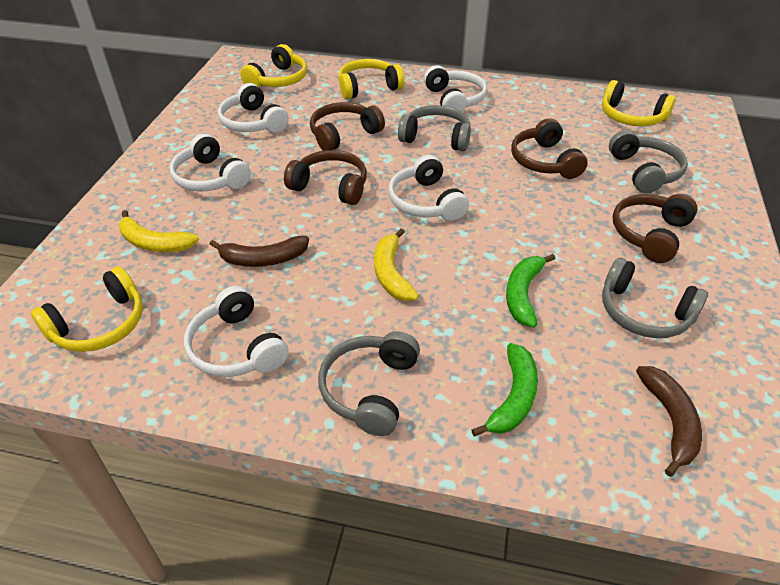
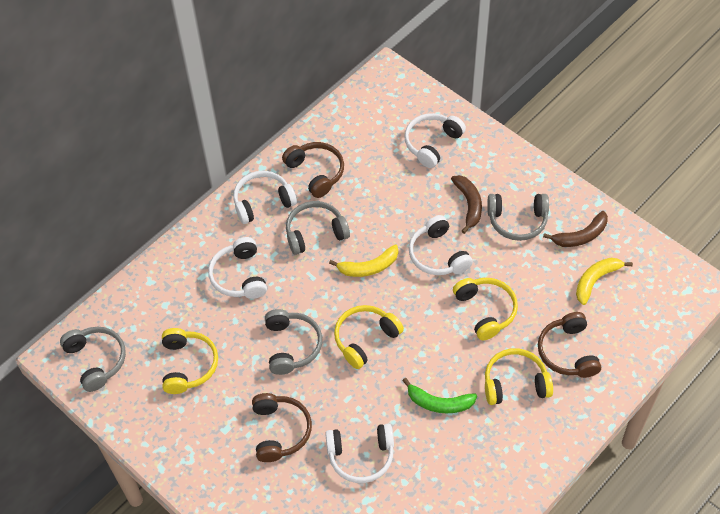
brown headphones: [284,150,367,205] [310,102,385,151] [511,118,587,179] [613,194,698,263] = 4 -> [252,393,312,462] [282,142,344,198] [538,312,601,378] = 3
green banana: [471,343,538,436] [506,254,556,327] = 2 -> [402,378,477,413] = 1

